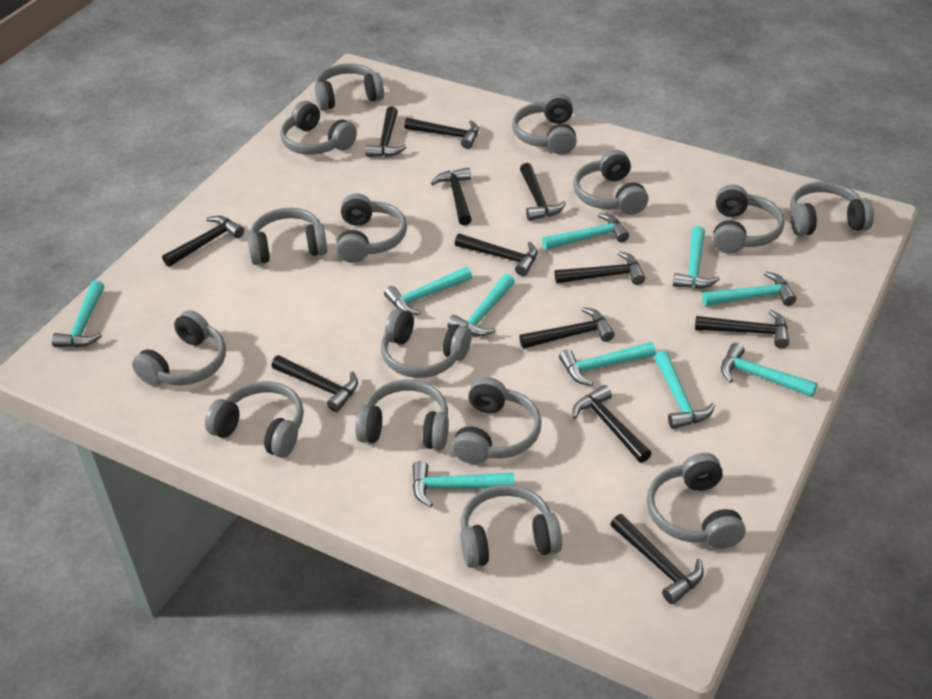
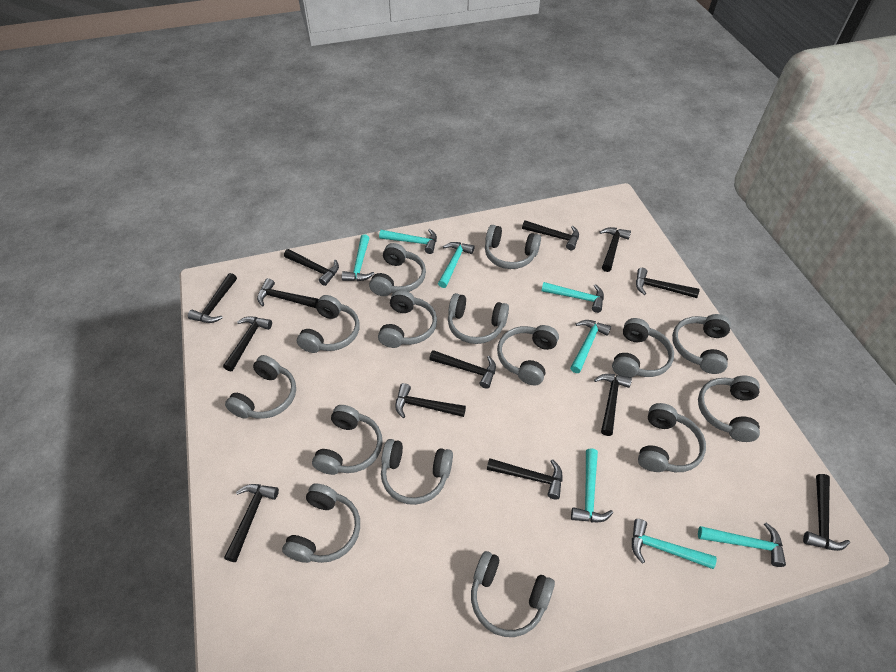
black hammer: [162,216,244,267] [271,355,358,412] [365,106,407,157] [404,118,479,149] [431,167,472,226] [455,234,537,276] [519,307,615,349] [520,163,566,221] [555,251,645,285] [572,385,652,463] [610,514,704,604] [695,310,789,348] = 12 -> [188,273,237,323] [223,316,272,371] [224,484,279,562] [257,278,319,308] [284,249,339,286] [395,383,466,418] [429,350,496,389] [487,458,562,499] [522,220,579,250] [594,374,632,436] [599,227,631,272] [636,268,700,298] [803,474,850,551] = 13
turquoise hammer: [52,280,104,347] [384,267,472,315] [412,461,514,507] [448,274,515,337] [542,213,629,250] [559,342,656,386] [654,350,715,429] [673,226,720,288] [702,271,796,306] [721,343,818,397] = 10 -> [342,234,374,281] [379,229,437,254] [438,242,474,288] [541,282,604,313] [570,320,611,373] [571,449,613,522] [632,519,717,569] [698,522,786,567] = 8

